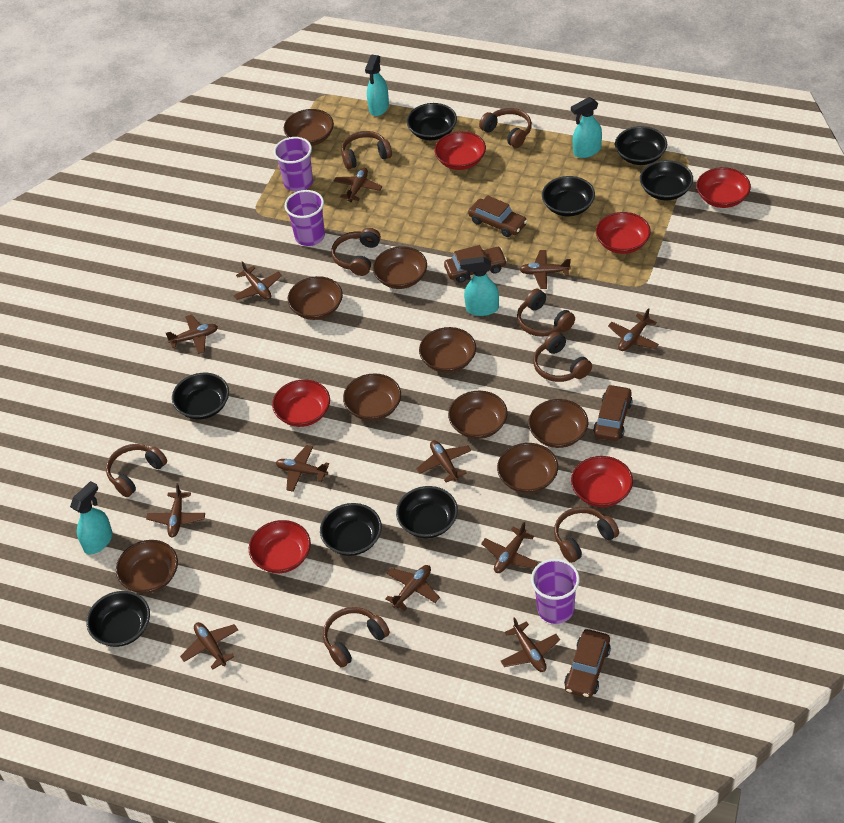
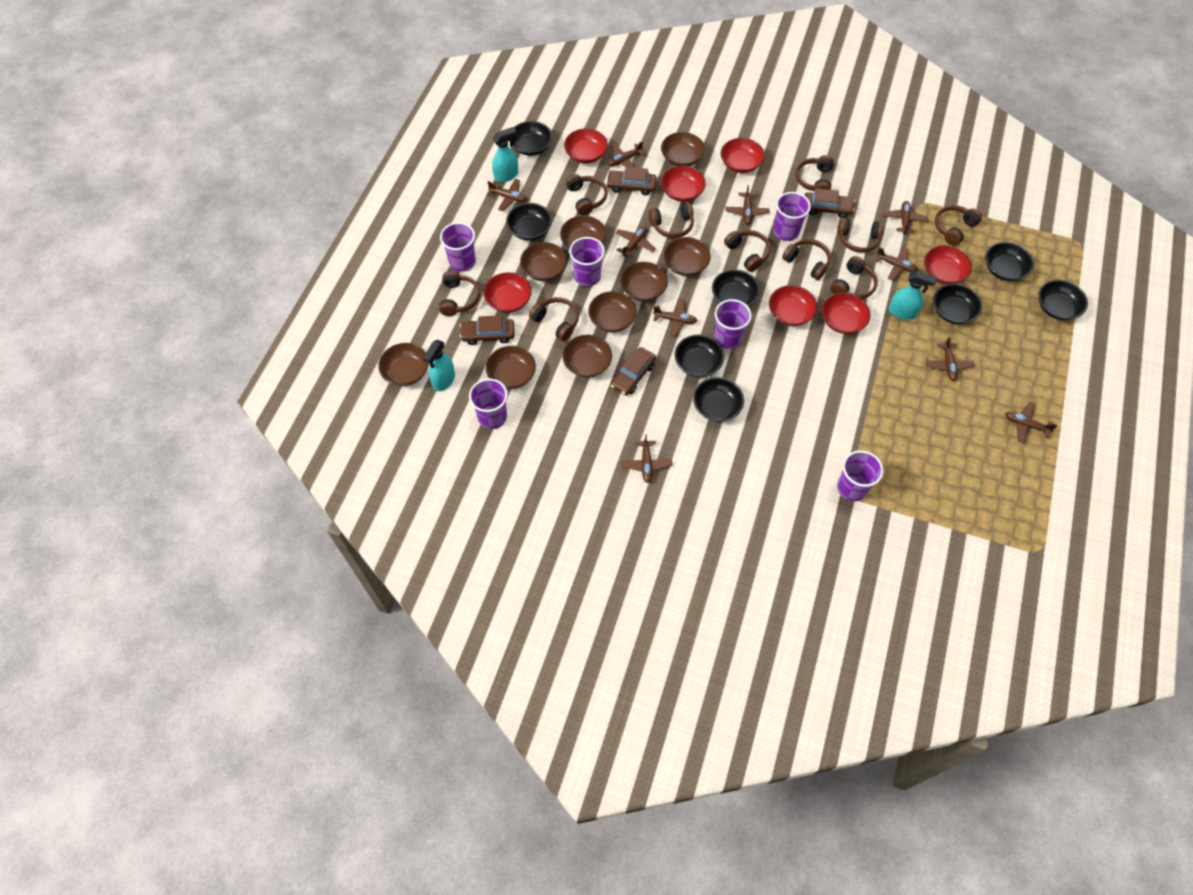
brown headphones: [106,444,167,497] [323,607,390,668] [331,228,381,276] [341,131,392,169] [479,108,532,148] [517,289,575,337] [533,332,592,382] [554,507,619,563] = 8 -> [439,271,480,316] [529,297,579,341] [566,174,608,215] [649,202,694,238] [724,230,771,272] [782,239,831,280] [795,155,834,191] [830,256,878,299] [837,217,884,253] [935,205,982,246] = 10
brown plane: [146,483,205,537] [166,315,218,354] [180,622,238,670] [233,261,282,300] [276,445,329,492] [333,168,382,202] [385,565,440,611] [416,440,471,482] [481,522,538,573] [501,617,560,672] [519,250,571,289] [608,308,659,351] = 12 -> [487,179,527,211] [608,141,646,168] [615,226,656,258] [621,434,672,483] [653,298,697,337] [725,185,769,225] [875,246,918,280] [883,201,928,234] [926,336,975,381] [1005,402,1058,443] = 10
purple cup: [274,137,313,192] [285,190,325,246] [531,559,580,624] = 3 -> [440,222,476,272] [469,378,508,429] [569,237,605,286] [714,299,752,349] [774,192,811,241] [837,450,884,501] = 6
red bowl: [249,520,311,573] [272,380,330,427] [434,131,486,170] [571,456,633,507] [596,212,651,254] [696,167,751,208] = 6 -> [484,272,532,313] [564,129,608,164] [661,166,706,202] [721,138,765,173] [769,285,817,326] [822,293,871,334] [924,245,972,284] = 7
turquoise spray bottle: [70,481,113,555] [365,55,389,116] [460,257,499,316] [571,97,602,158] = 4 -> [423,340,455,391] [492,127,518,182] [888,270,937,320] = 3

